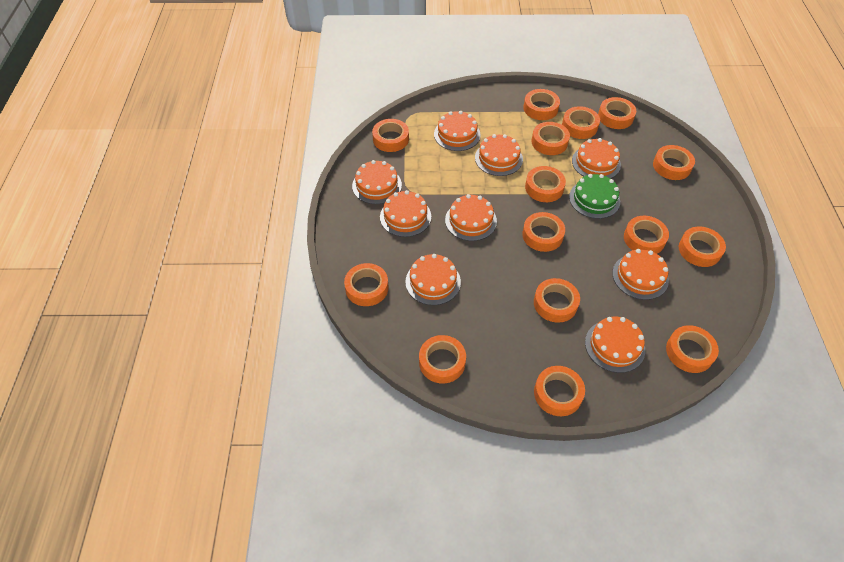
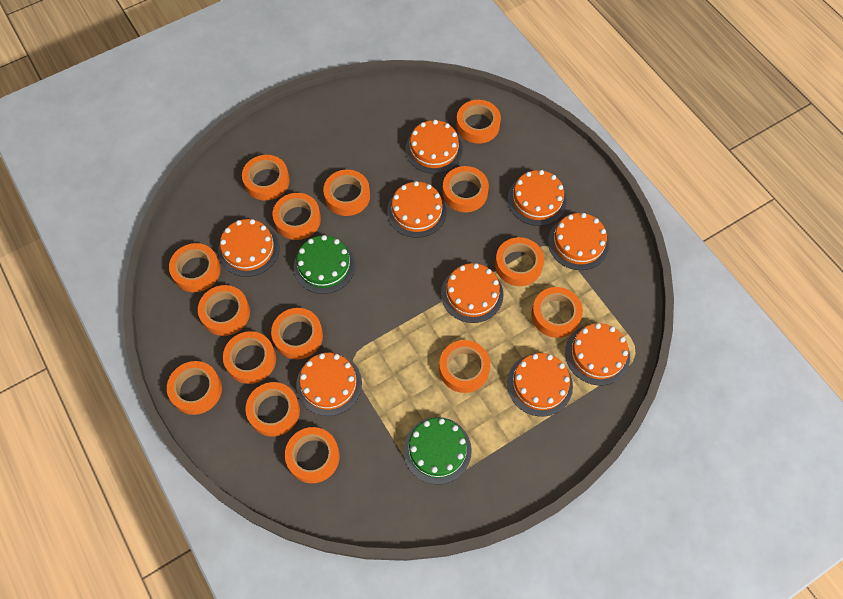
green cake: [569,174,620,219] = 1 -> [294,235,355,294] [404,417,472,484] = 2

